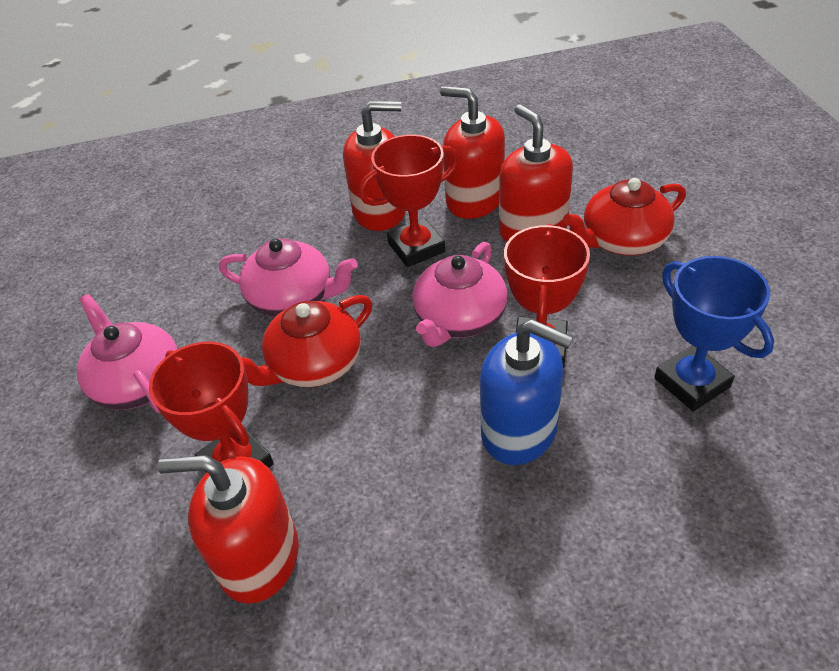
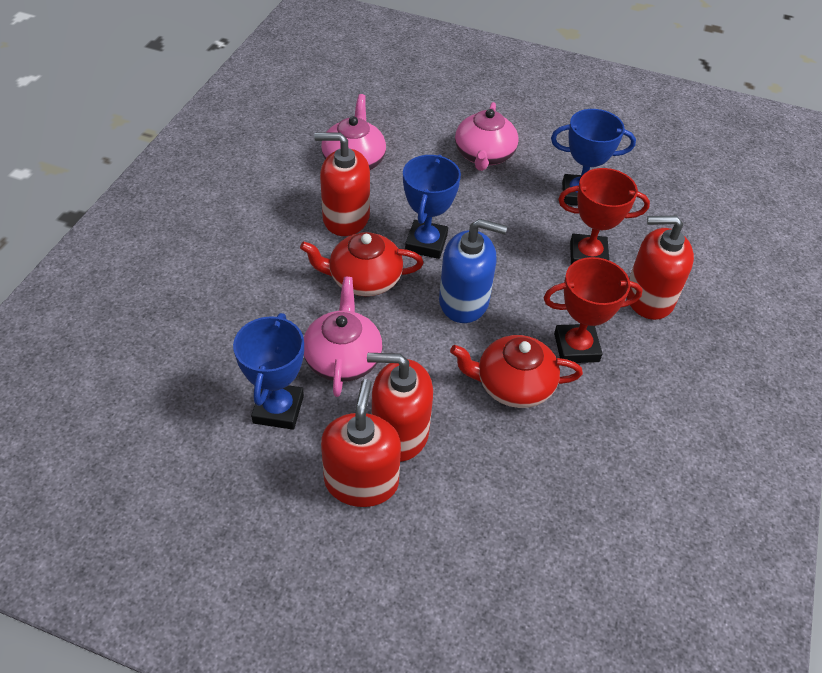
blue trophy: [654,256,774,411] = 1 -> [233,313,304,430] [403,155,461,259] [551,109,636,205] = 3
red trophy: [149,341,274,473] [358,134,459,267] [504,224,590,368] = 3 -> [543,257,643,363] [558,168,650,264] = 2

